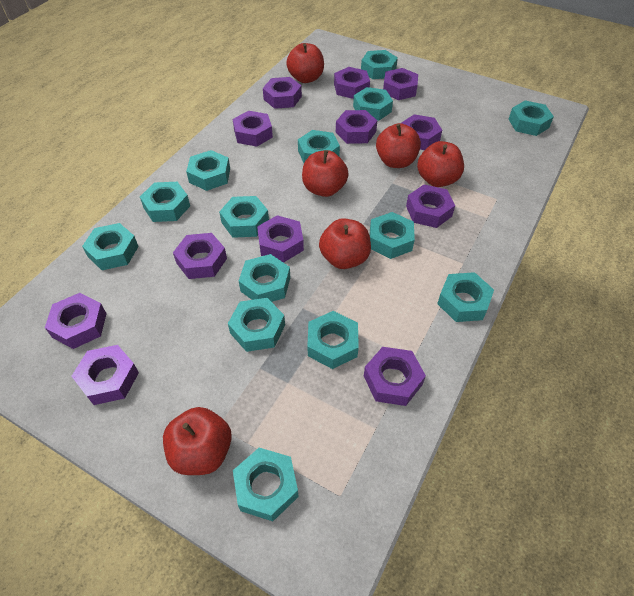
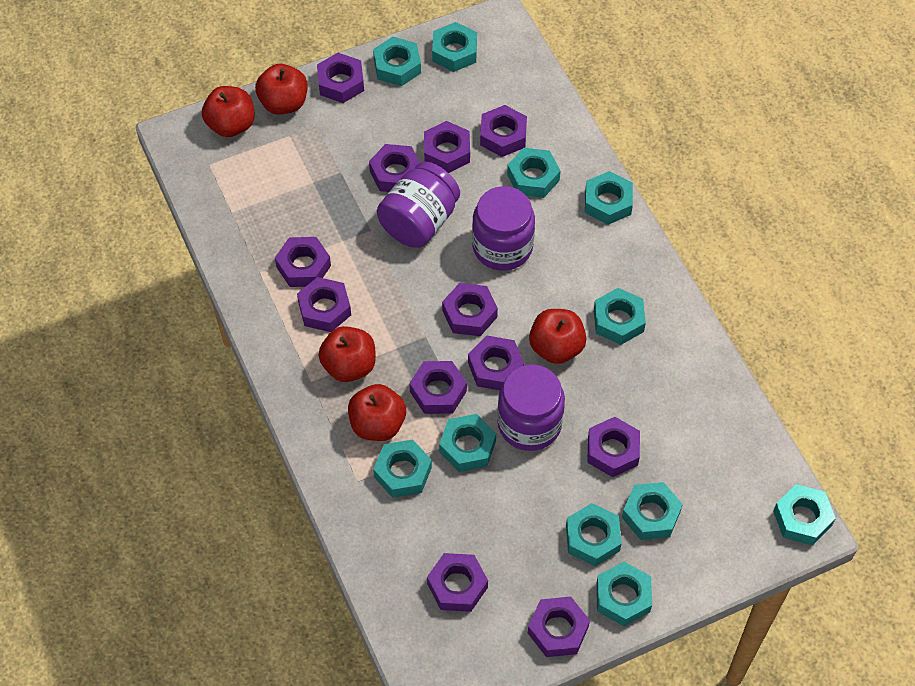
purple jar: none = 0 -> [377,162,460,248] [472,186,535,271] [497,364,565,451] = 3
red apple: [163,407,232,475] [286,43,324,83] [302,150,349,197] [319,218,371,269] [376,123,421,168] [417,141,464,187] = 6 -> [202,86,255,137] [255,64,307,115] [318,326,376,382] [348,384,406,441] [529,309,587,364] = 5
turquoise nut: [82,223,139,270] [140,182,190,222] [186,150,230,191] [219,196,269,238] [228,298,285,352] [233,448,299,521] [239,254,290,302] [298,130,340,163] [307,311,359,369] [353,87,393,121] [361,50,398,79] [370,212,415,259] [437,272,494,322] [509,100,554,136] = 14 -> [373,37,421,86] [373,439,432,498] [432,22,477,72] [439,414,496,472] [507,148,560,198] [566,503,622,566] [585,171,633,225] [594,288,646,345] [597,562,652,626] [622,482,683,540] [773,484,836,545] = 11

